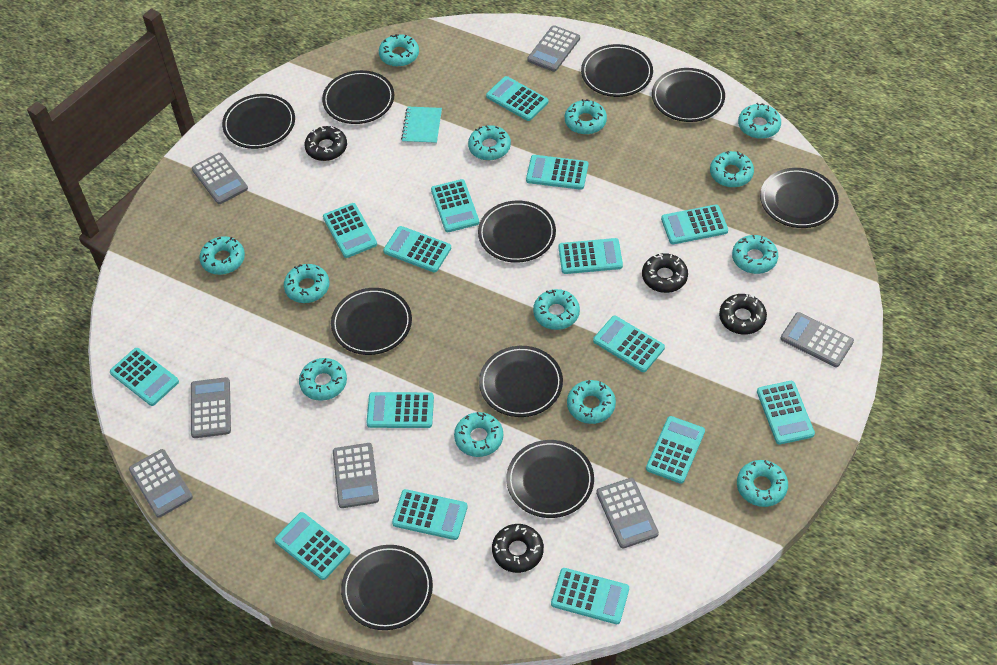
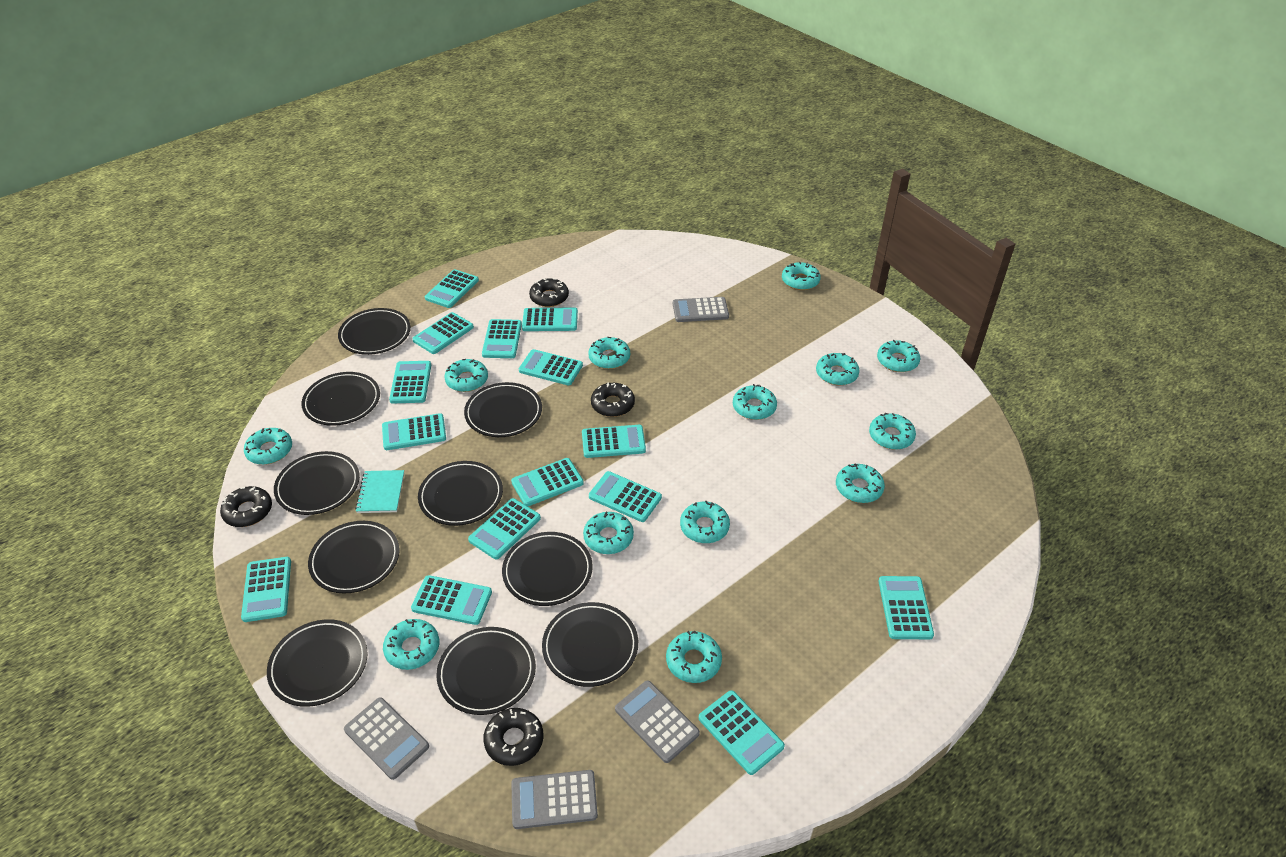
grey calculator: [129,449,193,518] [191,377,231,438] [192,153,248,204] [333,443,379,508] [527,25,580,72] [596,478,659,548] [781,312,854,367] = 7 -> [344,697,429,780] [511,770,598,829] [615,680,700,763] [673,297,729,322] = 4

